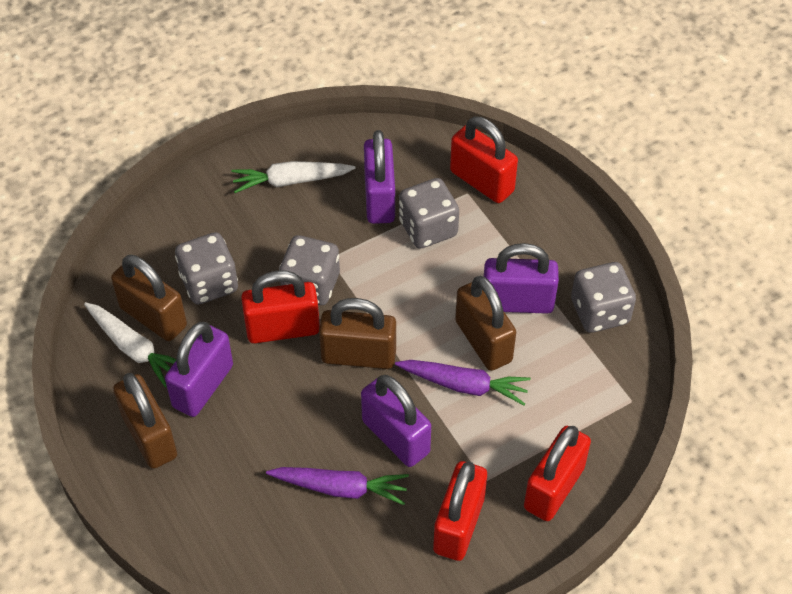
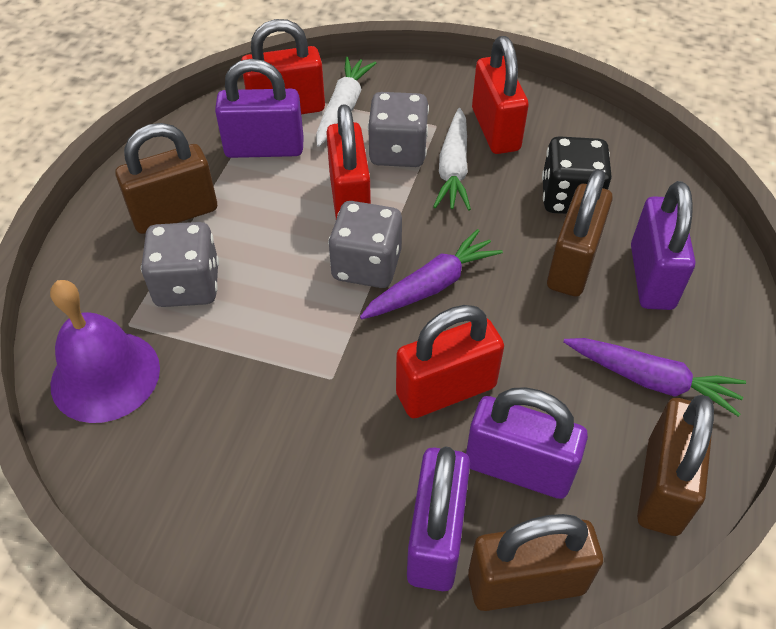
black dice: none = 0 -> [542,136,612,214] = 1
grey dice: [175,232,238,305] [279,235,340,305] [399,178,459,249] [571,262,636,333] = 4 -> [141,222,219,307] [328,201,402,288] [368,92,429,167] = 3
purple bell: none = 0 -> [50,280,160,423] = 1

